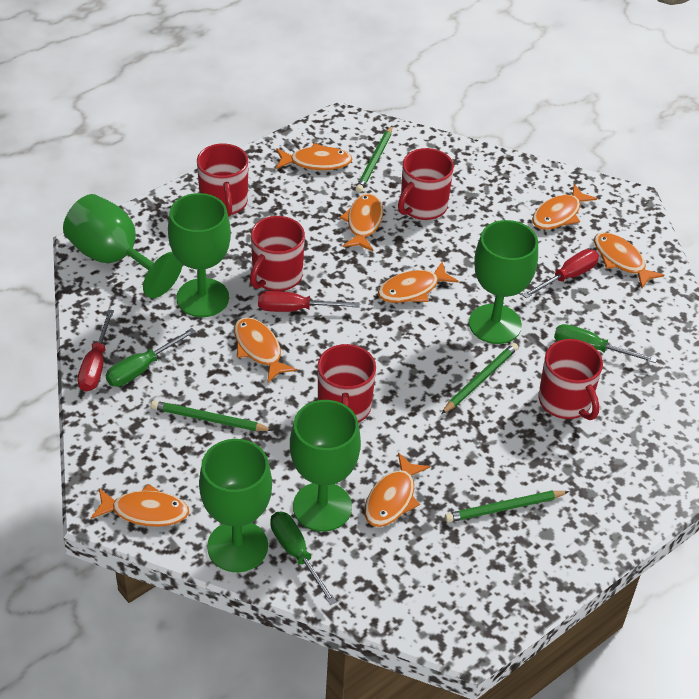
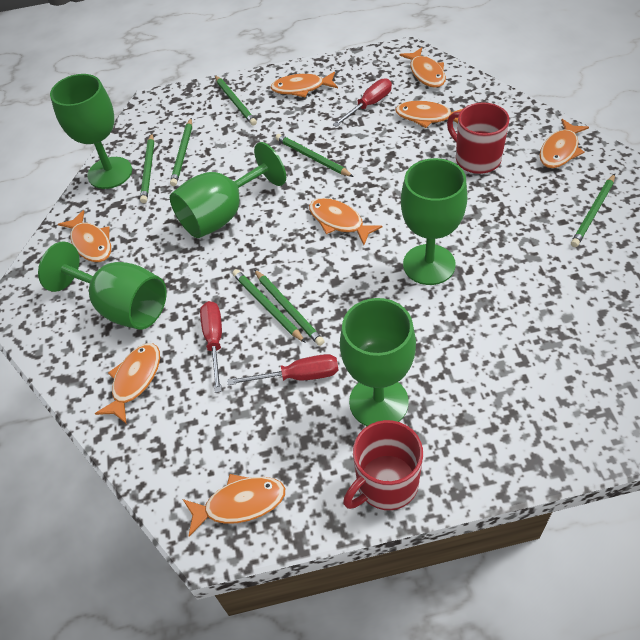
green pencil: [151,401,273,431] [355,126,392,193] [441,343,518,414] [445,491,570,522] = 4 -> [140,134,154,203] [170,118,192,186] [215,75,257,126] [232,269,306,343] [254,269,325,346] [276,134,354,177] [571,174,615,247] = 7
green screwdriver: [106,328,196,387] [270,511,337,605] [554,324,657,363] = 3 -> none = 0
red mug: [197,143,248,217] [250,216,305,291] [318,344,376,423] [398,148,454,220] [539,339,603,420] = 5 -> [343,420,423,510] [447,102,509,174] = 2

